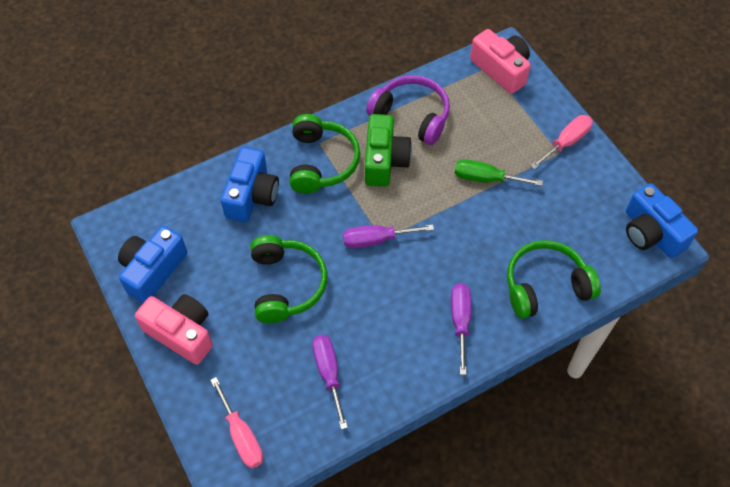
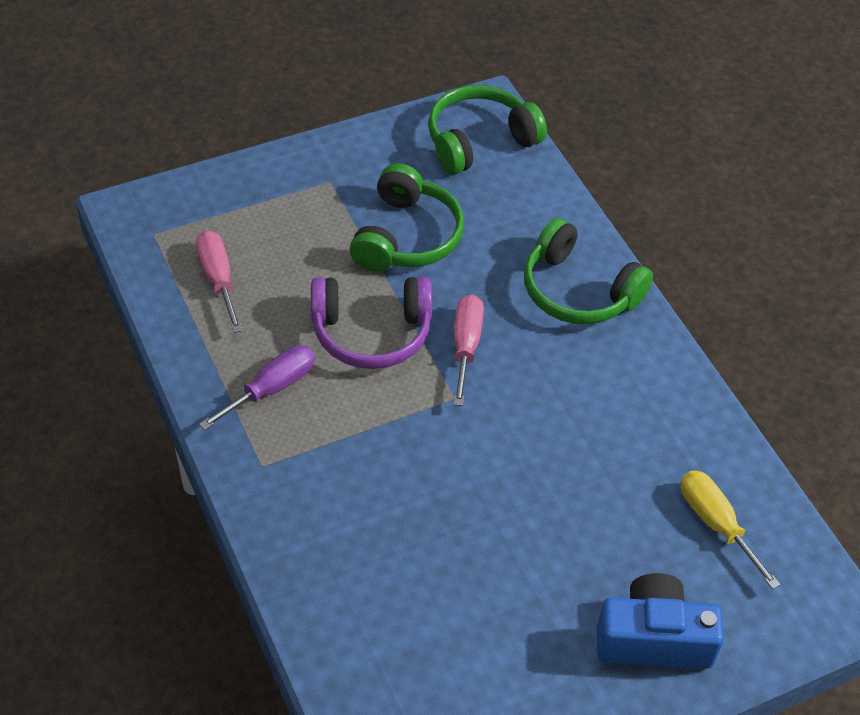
blue camera: [118,226,187,303] [221,147,279,222] [626,183,698,258] = 3 -> [597,573,724,669] = 1
green camera: [365,114,412,187] = 1 -> none = 0
green screwdriver: [455,159,543,186] = 1 -> none = 0
pink camera: [135,294,213,365] [470,29,531,94] = 2 -> none = 0
purple screwdriver: [312,335,348,430] [343,224,434,248] [451,283,471,375] = 3 -> [199,345,315,430] = 1
yellow screwdriver: none = 0 -> [681,470,781,589] = 1

